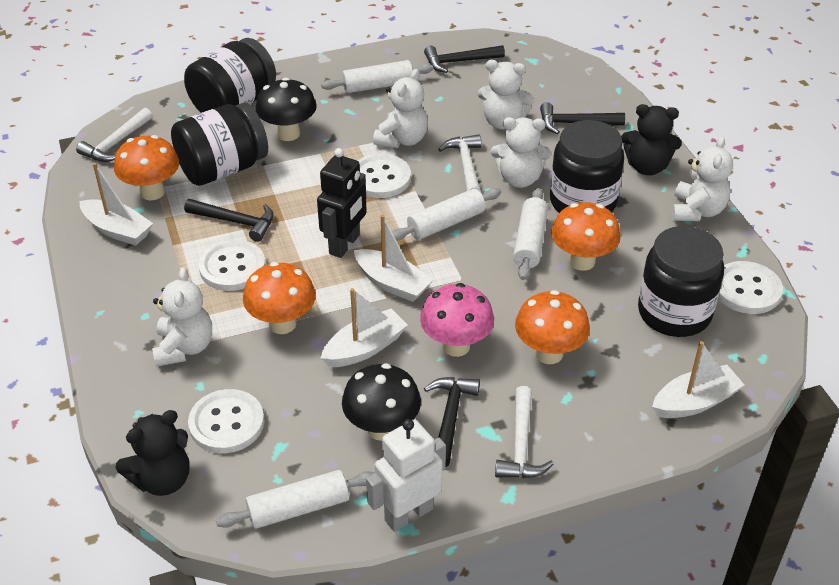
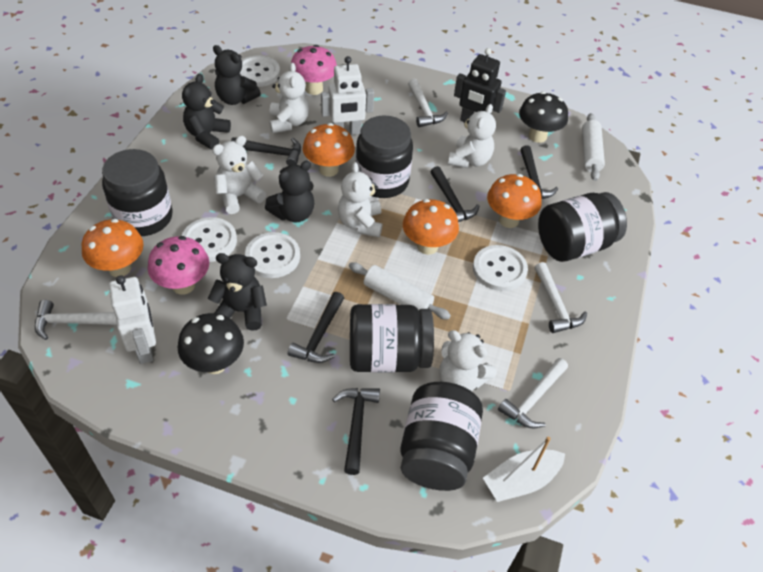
black hammer: [184,199,274,242] [424,45,505,73] [424,377,480,467] [540,102,625,134] = 4 -> [231,138,301,166] [288,292,344,363] [332,388,380,475] [431,166,479,222] [520,145,558,199] = 5
black jar: [171,103,268,186] [184,38,276,113] [550,120,624,213] [638,226,724,337] = 4 -> [102,149,173,236] [350,304,434,372] [356,116,413,198] [401,382,483,491] [538,192,627,262] = 5
black teddy bear: [116,410,189,496] [621,104,682,175] = 2 -> [182,74,231,150] [208,253,267,331] [213,45,261,105] [265,161,314,223] = 4
pink mushroom: [420,283,494,357] = 1 -> [148,236,209,295] [291,45,337,95] = 2
white boat: [79,163,153,246] [321,288,408,367] [354,215,433,302] [652,341,744,418] = 4 -> [483,436,565,502] = 1
white hammer: [76,108,153,162] [438,134,481,193] [495,386,554,478] = 3 -> [35,300,117,340] [408,79,448,127] [498,358,568,428] [535,262,587,333] = 4
white robot: [366,419,446,532] = 1 -> [109,275,156,364] [321,56,374,135] = 2
white rolling pin: [216,470,375,529] [321,60,433,93] [392,188,501,241] [513,188,548,280] = 4 -> [349,262,451,320] [582,113,605,181] = 2

